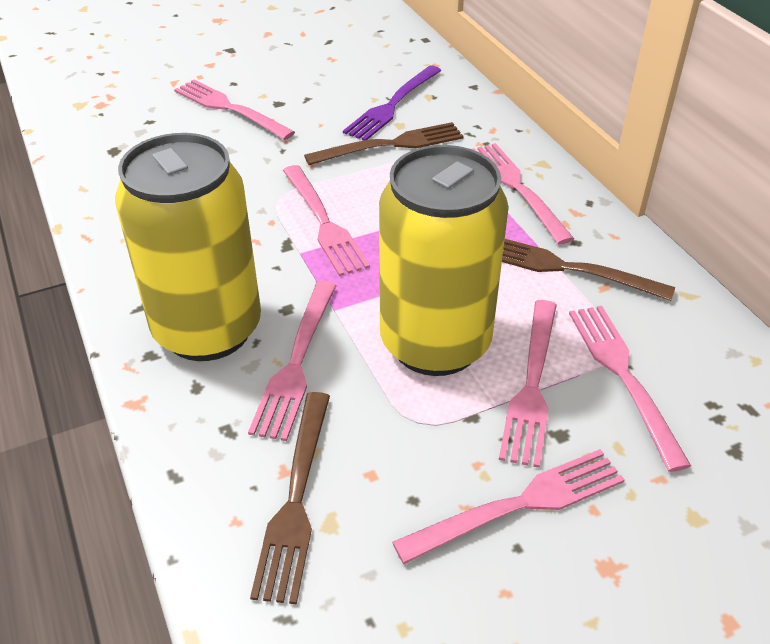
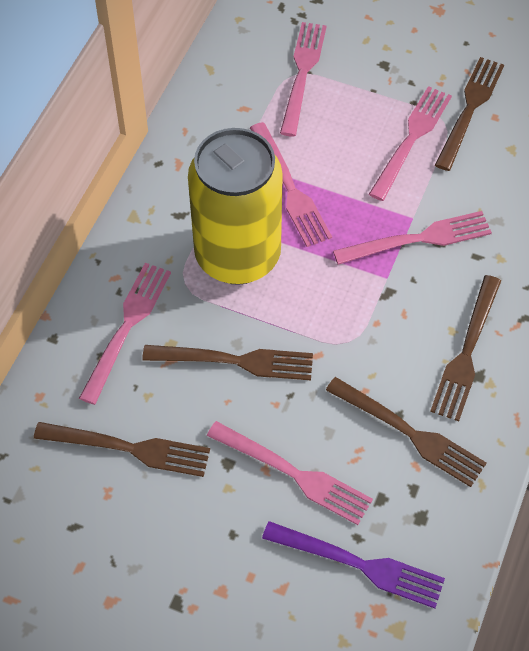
brown fork: [250,392,330,604] [304,122,464,165] [502,239,675,301] = 3 -> [34,422,210,477] [142,345,313,380] [326,377,487,487] [430,275,501,421] [435,57,504,171] = 5
pink fork: [174,80,295,140] [248,281,337,441] [283,165,370,276] [392,449,625,564] [472,143,574,244] [499,300,557,468] [569,306,691,472] = 7 -> [79,263,171,405] [207,421,373,525] [250,122,332,247] [280,22,327,136] [333,211,492,265] [369,86,452,201] = 6
yellow can: [115,133,261,361] [379,145,509,376] = 2 -> [188,128,283,285] = 1

